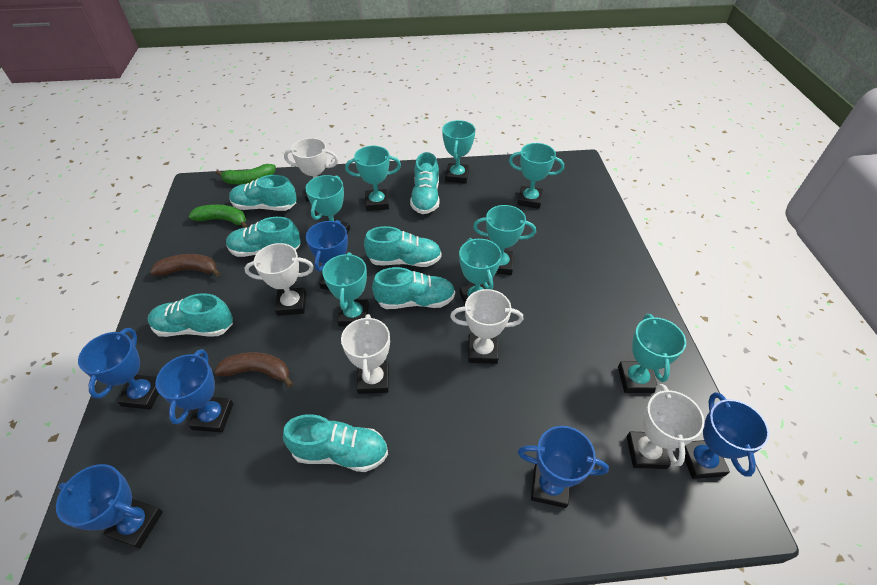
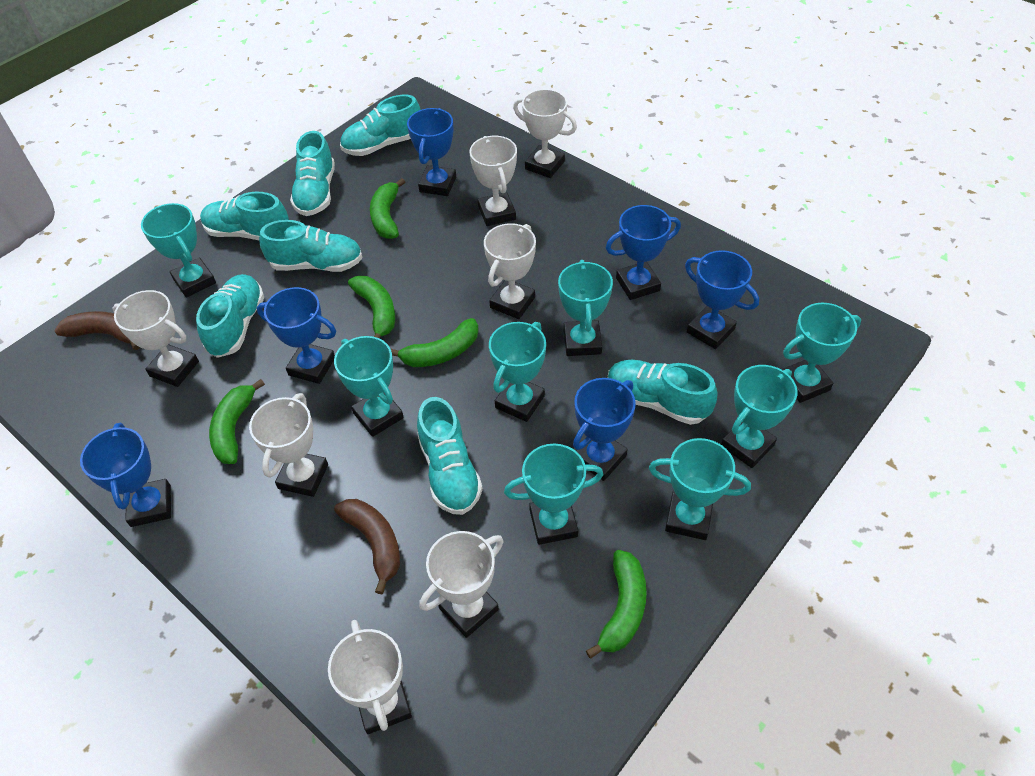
green banana: [189,205,248,228] [216,164,276,184] = 2 -> [209,379,265,464] [348,276,395,339] [370,178,405,239] [391,318,479,367] [586,550,647,658] = 5
white trophy: [244,243,314,316] [284,138,338,202] [341,314,390,394] [450,289,524,364] [627,384,704,469] = 5 -> [113,290,199,387] [249,393,328,497] [328,620,412,734] [419,531,503,638] [469,136,517,226] [484,223,536,319] [513,89,577,178] = 7

